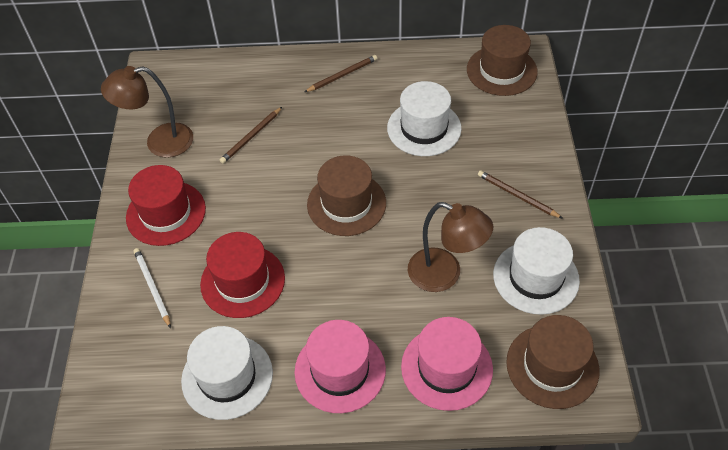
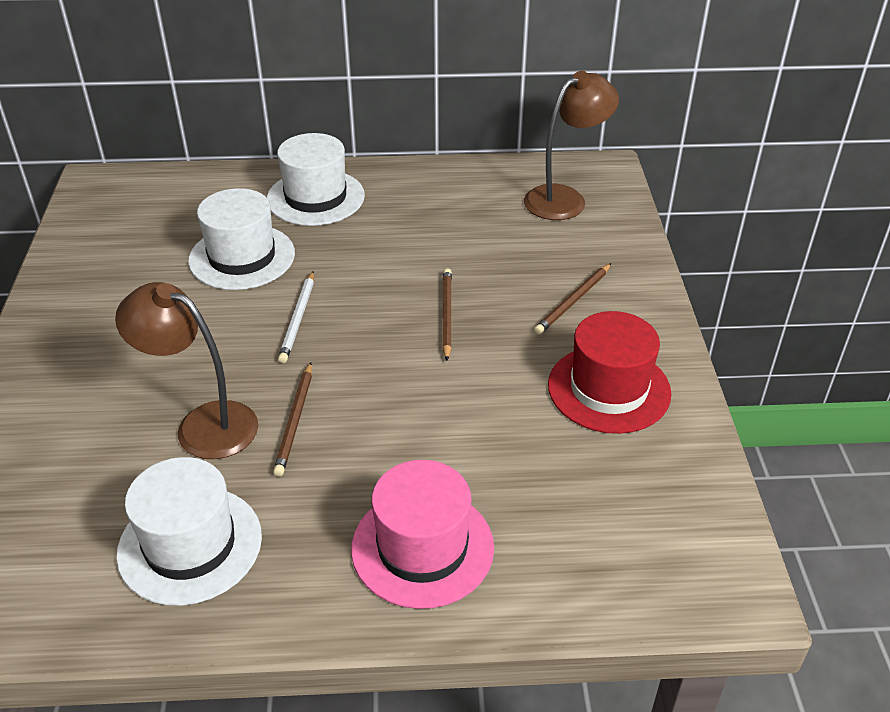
brown hat: [307,155,386,236] [467,25,538,96] [506,315,600,409] = 3 -> none = 0
pink hat: [294,320,386,413] [401,317,493,411] = 2 -> [351,460,494,609] = 1
red hat: [126,165,206,246] [200,232,285,318] = 2 -> [548,311,672,434] = 1

